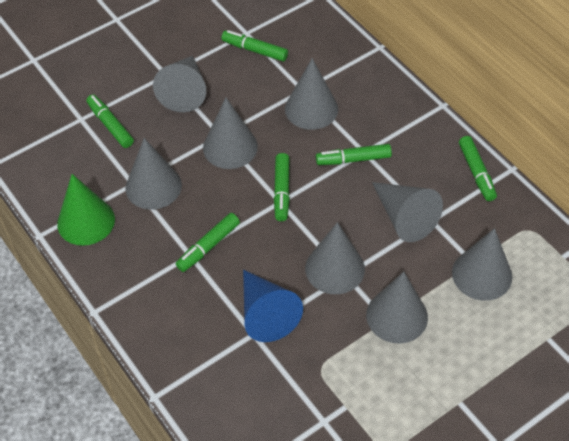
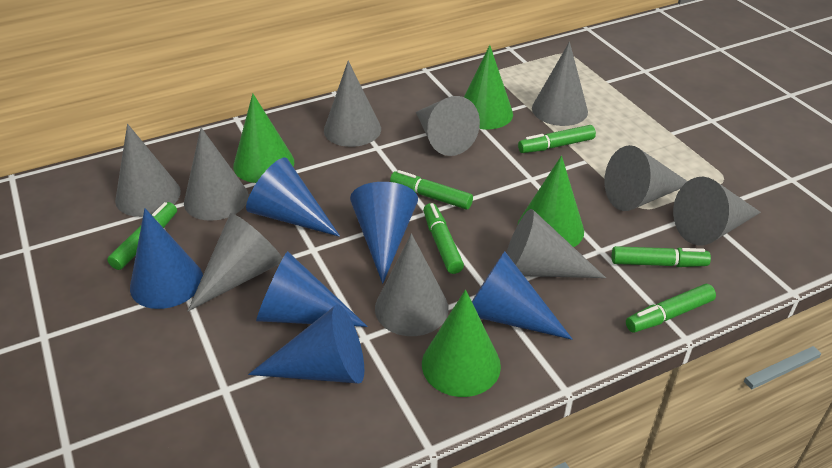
blue cone: [243,270,303,342] = 1 -> [130,208,203,309] [246,158,340,237] [248,304,364,384] [256,251,368,327] [350,182,418,284] [472,251,573,340] = 6
green cone: [57,174,115,246] = 1 -> [233,93,294,183] [422,290,501,397] [464,45,513,129] [518,156,584,247] = 4
grey cone: [125,138,182,210] [153,56,206,112] [203,98,258,169] [285,58,338,130] [305,222,365,294] [366,272,428,343] [372,182,443,242] [452,228,512,301] = 8 -> [115,124,181,217] [184,128,249,221] [188,213,283,311] [324,61,381,147] [375,233,449,336] [416,96,480,156] [506,209,606,278] [532,42,588,126] [604,145,688,211] [673,177,761,245] = 10

